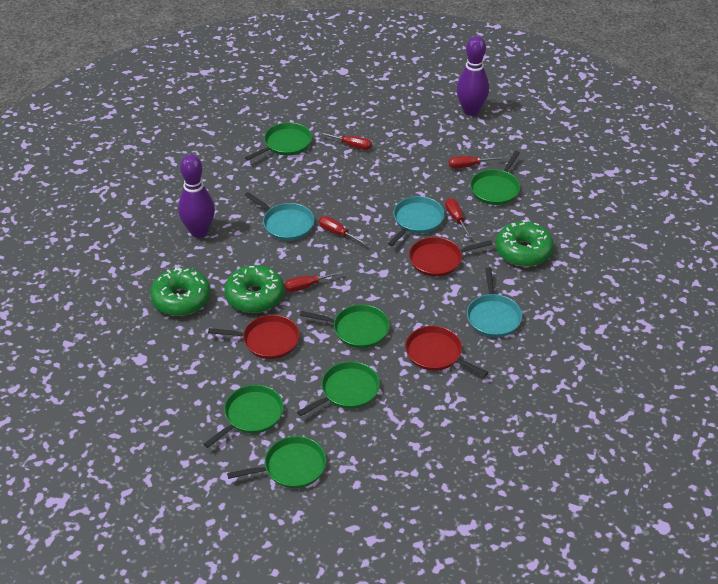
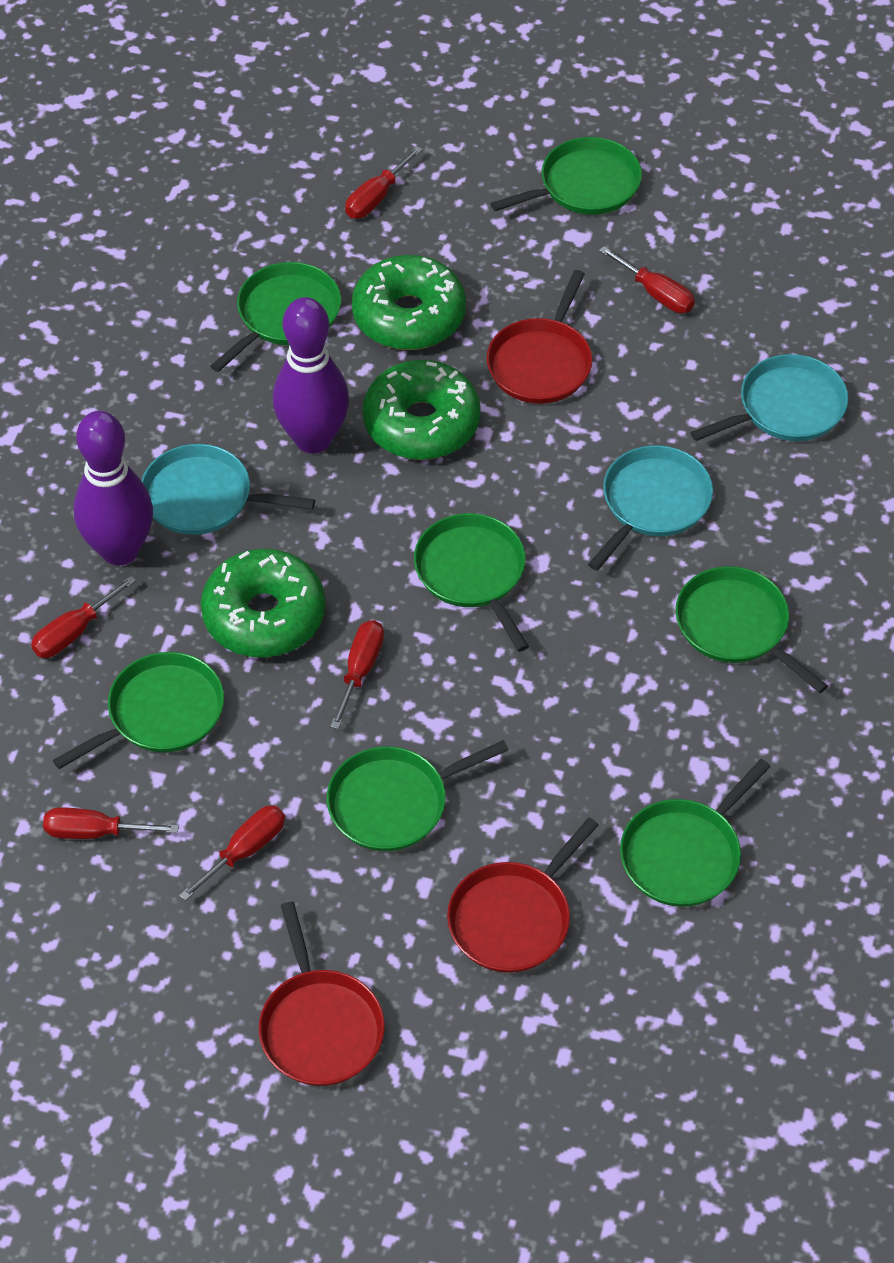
green pan: [204,385,284,448] [227,436,326,488] [245,122,312,160] [297,361,380,417] [300,304,390,348] [470,151,520,205] = 6 -> [53,652,224,769] [210,262,341,372] [327,740,508,851] [414,513,529,652] [491,137,642,215] [620,759,771,907] [676,566,828,693] = 7
red screwdriver: [284,271,343,292] [319,216,367,245] [320,132,372,150] [445,198,472,238] [449,156,503,169] = 5 -> [31,576,137,658] [43,808,179,839] [179,805,285,901] [330,620,384,729] [345,146,423,218] [599,246,695,313] = 6

